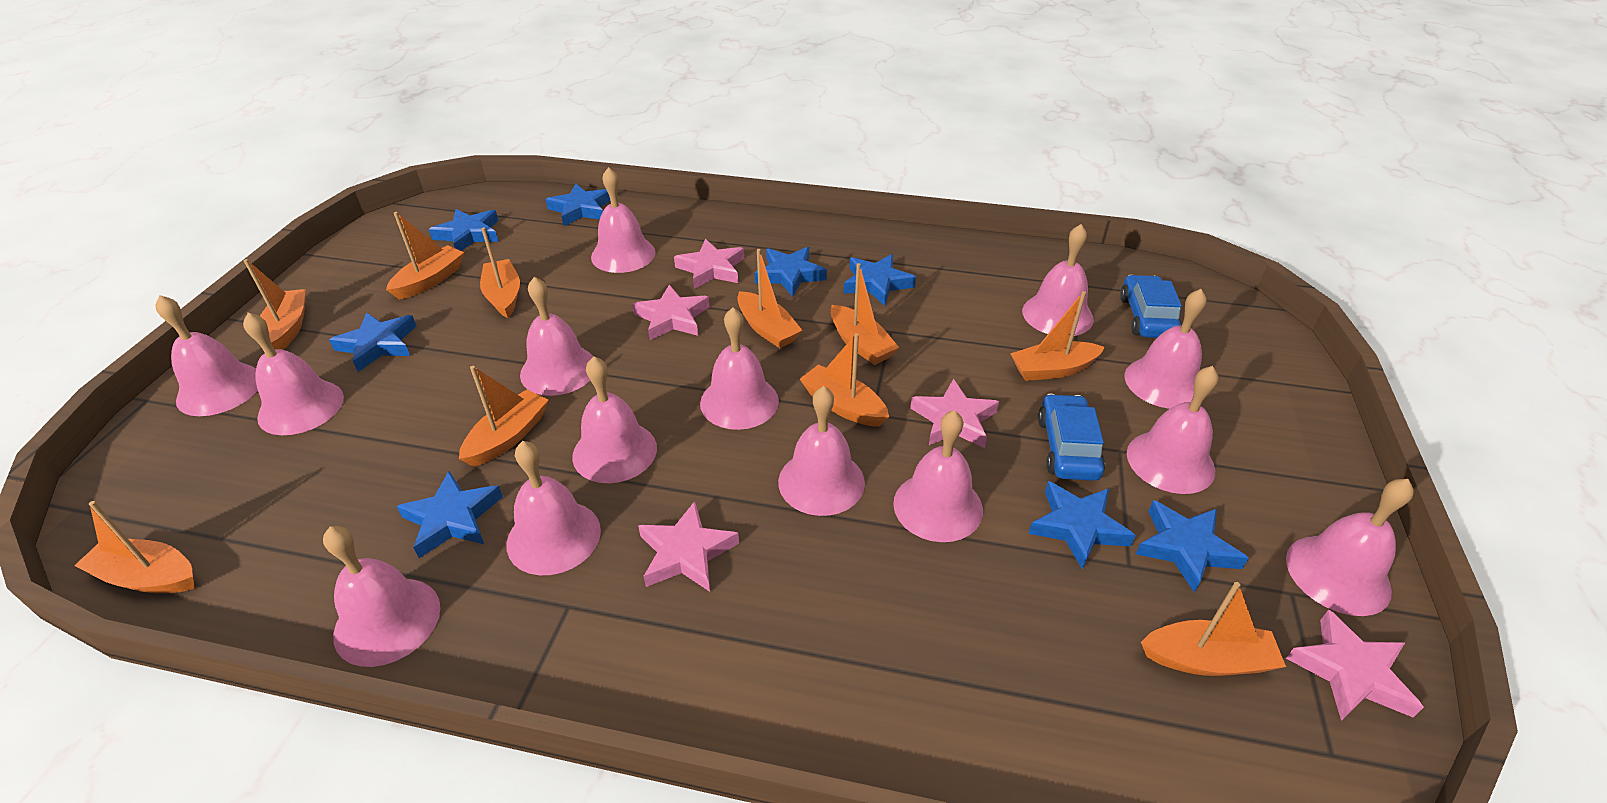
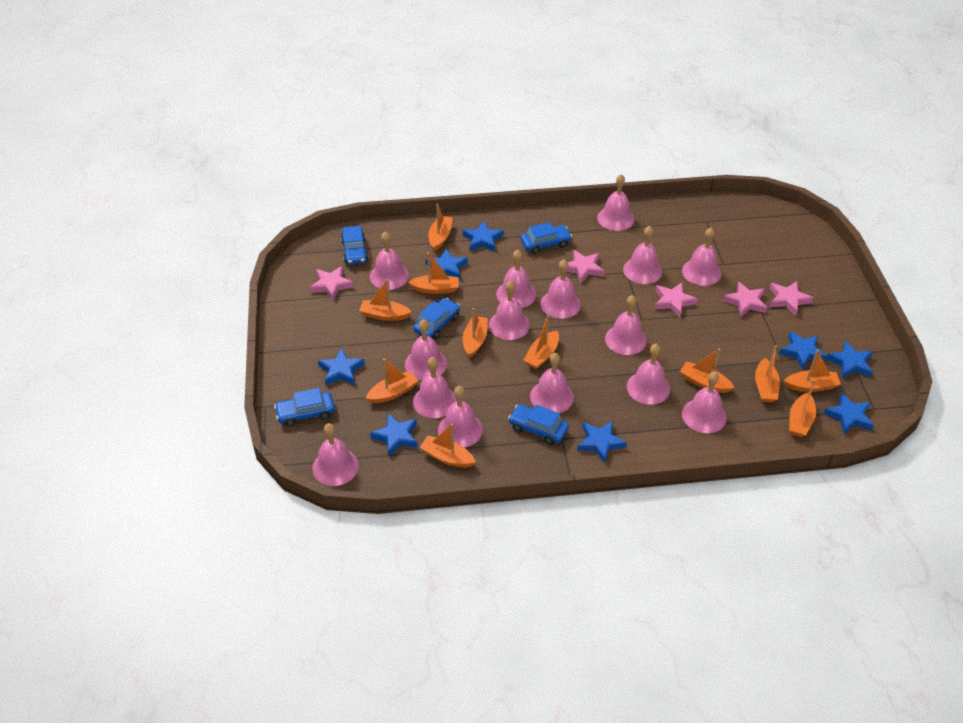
blue car: [1038,394,1105,481] [1120,275,1182,338] = 2 -> [274,388,335,427] [341,226,369,265] [413,298,460,339] [508,404,569,445] [520,222,572,254] = 5
orange boat: [74,501,195,593] [244,259,306,350] [386,212,464,300] [459,366,548,467] [480,227,520,318] [737,249,803,348] [800,333,889,427] [830,263,899,365] [1010,291,1105,381] [1141,582,1286,676] = 10 -> [359,279,412,321] [366,359,418,403] [408,252,459,294] [420,424,476,468] [428,204,452,251] [463,308,488,357] [523,315,559,369] [680,349,735,393] [755,345,780,402] [784,350,841,392] [789,380,816,437] = 11
pink bell: [155,295,258,416] [243,313,344,435] [323,526,440,667] [507,441,601,575] [520,277,593,396] [572,356,657,483] [591,167,656,273] [700,307,779,430] [778,386,865,516] [893,410,983,542] [1022,224,1094,336] [1125,289,1207,409] [1127,366,1219,494] [1286,479,1414,616] = 14 -> [312,423,359,486] [370,231,409,290] [405,320,447,380] [413,357,457,418] [438,386,483,447] [489,280,530,340] [496,250,536,308] [530,353,574,413] [541,260,581,319] [597,174,635,231] [605,295,647,355] [623,226,662,284] [627,344,670,405] [682,228,721,286] [682,372,727,433] = 15

